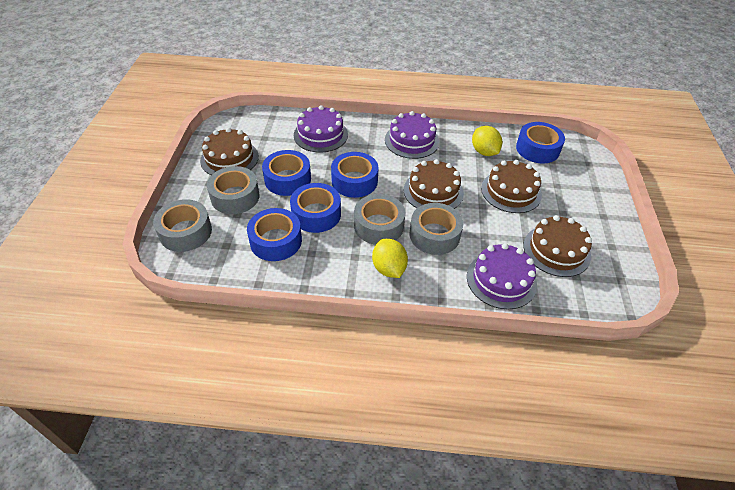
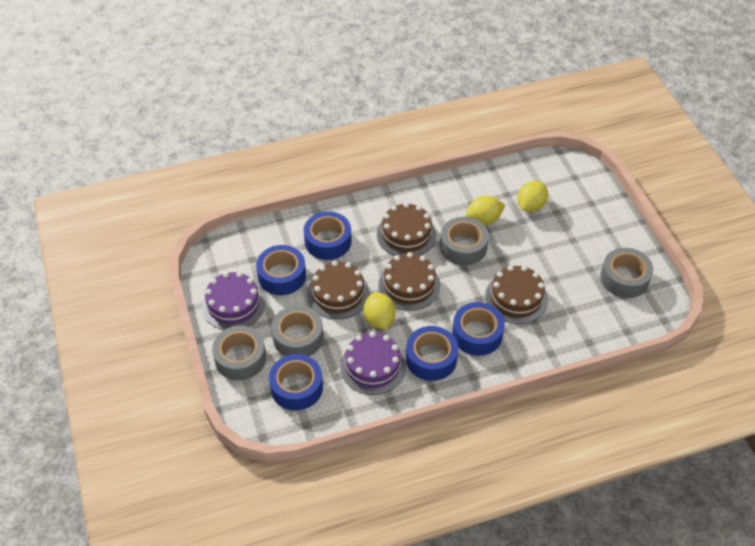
purple cake: [294,105,348,153] [385,111,439,159] [467,243,537,309] = 3 -> [202,272,265,330] [340,331,406,395] = 2
yellow lemon: [372,239,408,278] [472,126,502,156] = 2 -> [363,292,396,330] [466,196,505,226] [517,181,548,212] = 3

